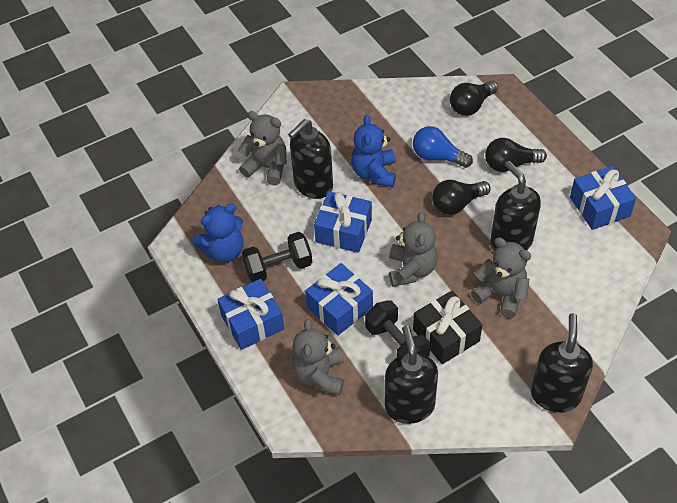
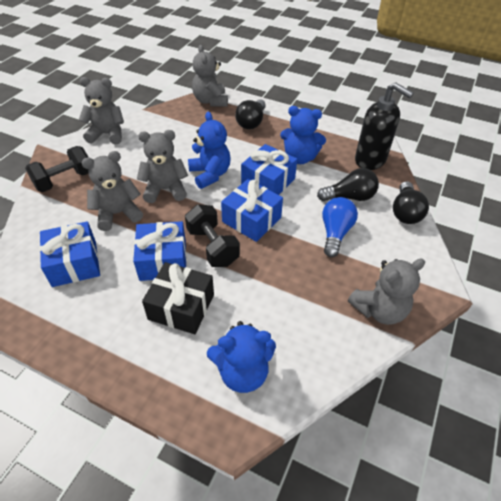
black soap dispenser: [288,119,333,199] [385,326,438,424] [490,161,541,252] [531,313,593,412] = 4 -> [355,82,414,170] = 1
blue teddy bear: [192,204,243,263] [351,115,396,187] = 2 -> [188,112,231,189] [207,321,276,393] [280,106,326,164] = 3
grey teddy bear: [238,111,287,185] [292,319,344,395] [389,212,438,287] [471,237,531,318] = 4 -> [79,77,124,144] [81,151,143,231] [137,130,188,203] [192,45,228,107] [348,258,425,325] = 5

